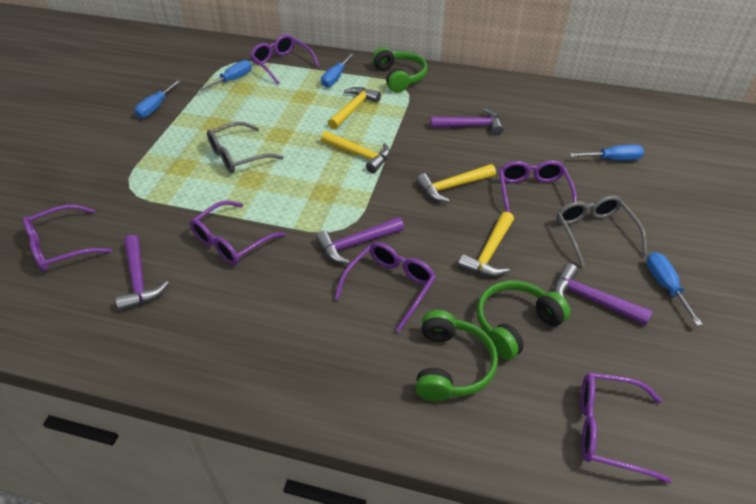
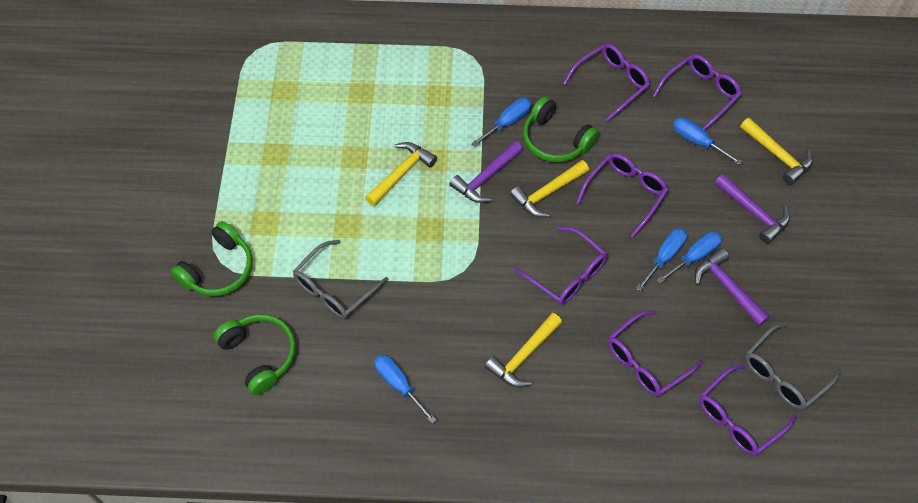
purple hammer: [116,235,169,311] [316,217,404,264] [430,108,504,135] [554,263,652,325] = 4 -> [449,141,523,203] [695,248,770,326] [715,174,790,244] = 3

